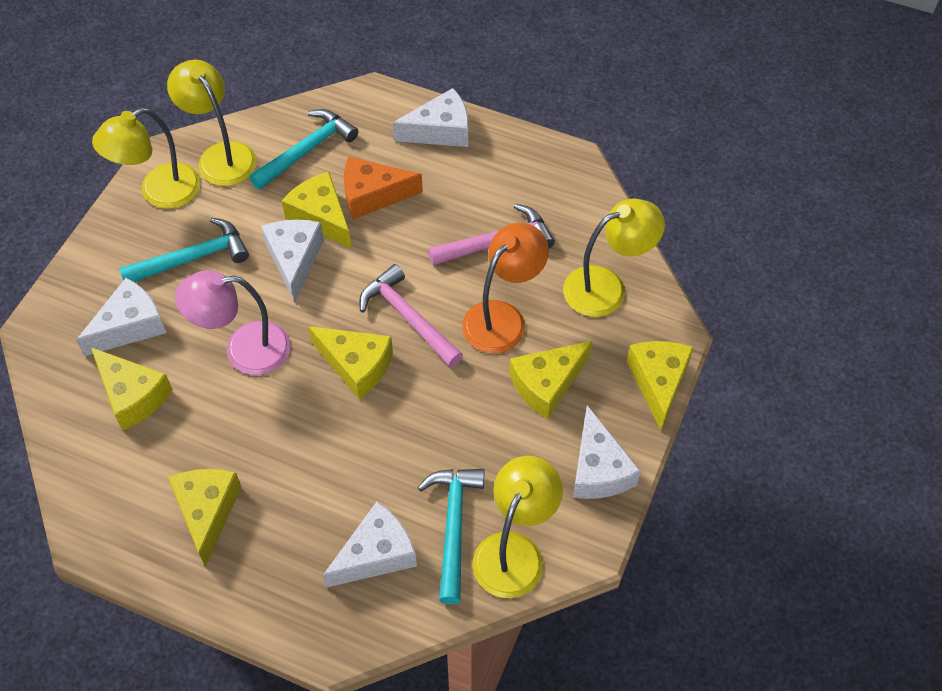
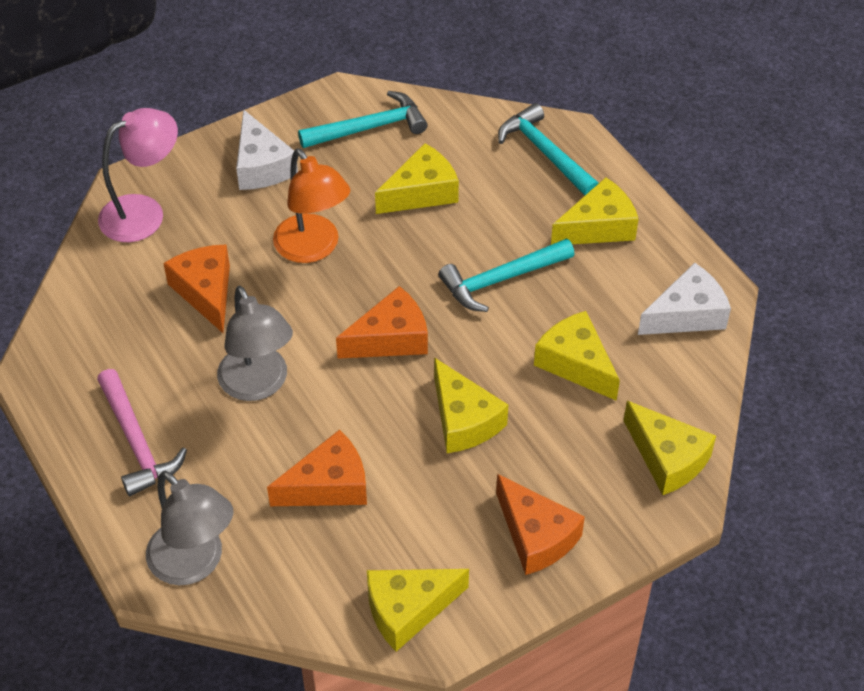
grey lamp: none = 0 -> [146,471,233,585] [217,286,293,401] = 2
orange cheese: [344,156,423,220] = 1 -> [163,244,230,333] [267,429,367,506] [336,286,428,359] [496,474,585,575] = 4
pink hammer: [359,264,463,367] [428,204,555,266] = 2 -> [97,369,187,496] = 1
white cheese: [76,278,166,356] [261,220,324,302] [323,502,417,588] [393,88,469,147] [573,405,641,499] = 5 -> [236,109,298,190] [638,263,731,335] = 2
yellow lamp: [92,108,201,209] [167,60,257,186] [473,456,563,598] [563,198,665,317] = 4 -> none = 0

